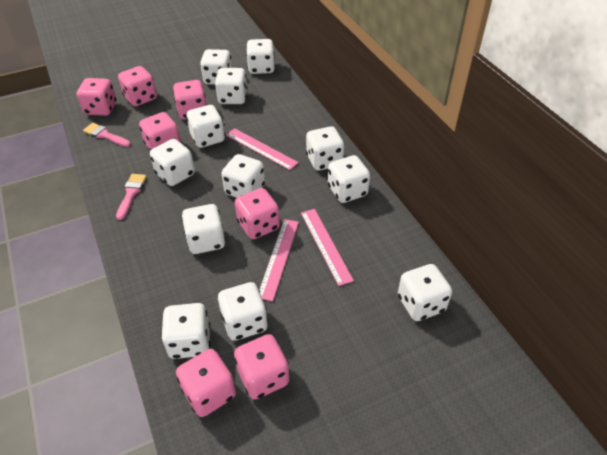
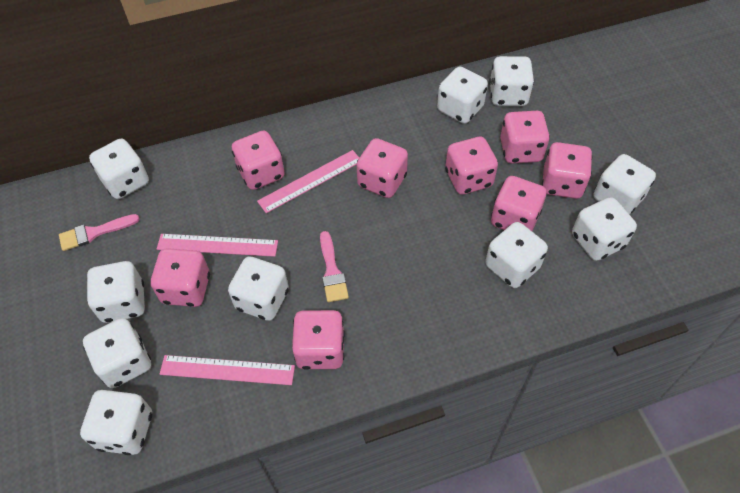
pink dice: [77,78,117,116] [118,66,157,106] [139,112,181,151] [173,80,206,119] [176,349,236,417] [234,334,289,400] [235,188,280,239] = 7 -> [150,248,210,307] [232,131,285,190] [292,310,345,370] [357,138,408,198] [445,137,498,195] [491,176,546,231] [500,111,550,164] [542,142,592,199] = 8
white dice: [150,139,195,186] [161,303,210,359] [181,204,226,254] [186,105,225,148] [200,49,232,85] [215,68,248,104] [218,282,268,341] [221,154,265,198] [246,39,275,74] [306,126,344,171] [328,155,370,203] [398,264,452,321] = 12 -> [80,390,152,455] [83,318,151,388] [87,261,145,323] [89,139,149,199] [228,257,289,321] [437,66,488,124] [485,222,548,288] [489,56,534,106] [572,197,637,261] [594,154,656,214] = 10

